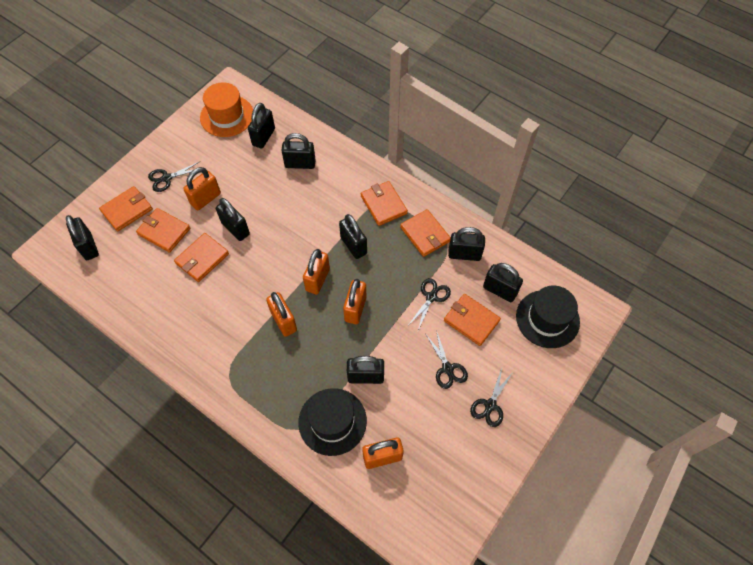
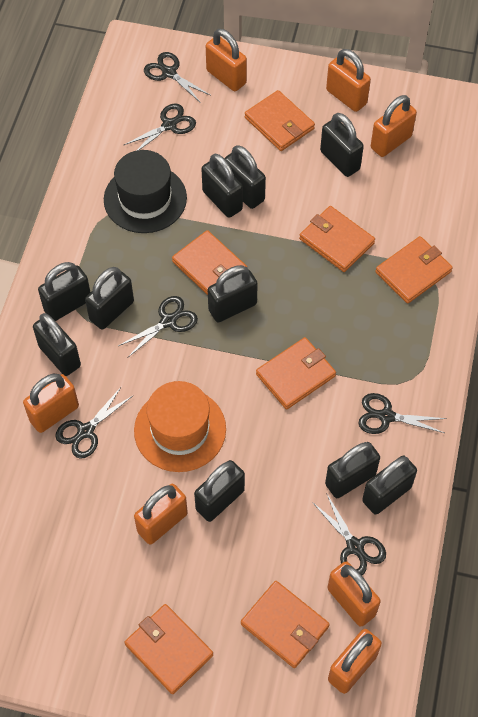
black hat: [298,388,367,456] [516,286,580,348] = 2 -> [104,150,187,233] = 1
black padlock: [66,215,99,260] [216,198,250,241] [248,103,275,148] [281,133,316,169] [339,214,367,259] [347,356,384,384] [448,227,485,261] [483,263,523,302] = 8 -> [33,313,81,376] [38,262,90,321] [85,267,134,329] [194,460,245,522] [202,154,243,218] [208,265,258,322] [224,145,266,209] [320,113,364,177] [325,442,380,498] [362,455,417,515] = 10
black scissors: [148,162,199,192] [409,278,451,330] [426,330,468,389] [470,368,513,427] = 4 -> [55,386,134,459] [118,296,198,358] [124,104,196,151] [144,52,211,103] [312,493,386,575] [358,393,447,434] = 6
orange padlock: [183,167,221,211] [266,292,297,337] [303,249,330,294] [343,279,367,324] [362,438,404,469] = 5 -> [23,374,79,433] [134,484,188,545] [206,29,247,91] [326,49,371,112] [327,561,381,627] [328,629,382,694] [371,95,417,157] = 7
orange wallet: [99,186,153,232] [136,208,190,253] [174,233,229,282] [361,181,408,226] [400,209,451,257] [444,294,501,346] = 6 -> [124,604,213,694] [172,230,247,295] [241,581,330,668] [245,90,315,151] [256,337,336,410] [299,206,375,272] [375,236,453,304] = 7

